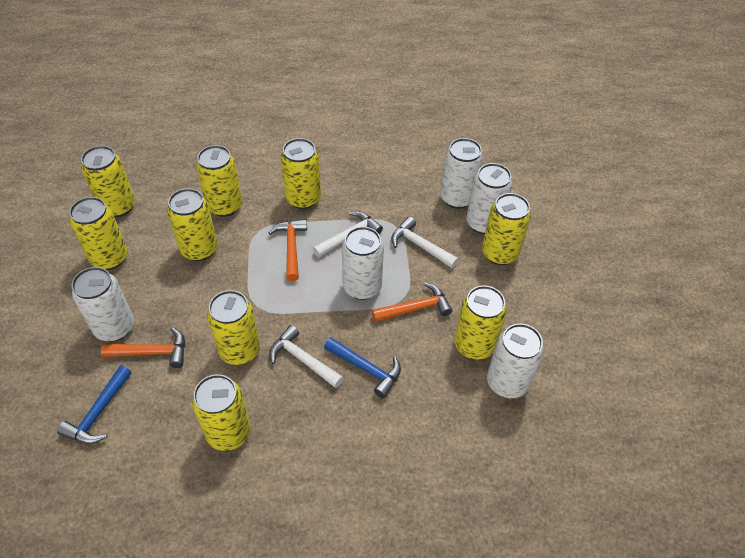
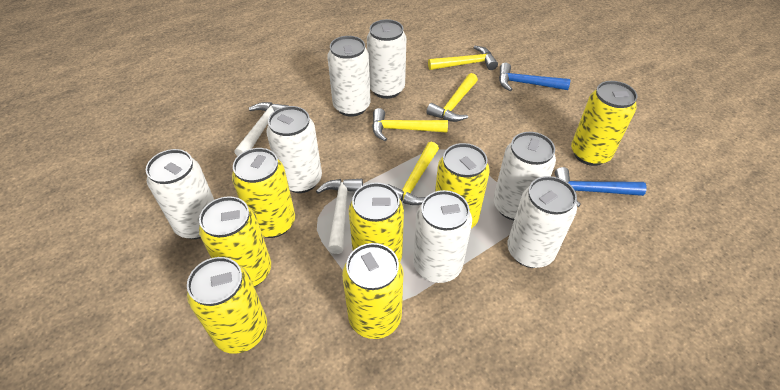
orange hammer: [101,327,185,368] [269,219,307,281] [372,282,452,322] = 3 -> none = 0
white can: [72,267,134,342] [342,226,384,300] [440,138,483,209] [467,163,513,234] [487,324,544,398] = 5 -> [146,149,214,239] [266,106,322,193] [327,36,370,117] [367,19,407,99] [413,190,472,283] [493,132,556,220] [507,176,577,268] = 7
white hammer: [269,325,344,388] [313,211,383,258] [391,217,459,268] = 3 -> [234,102,289,156] [316,179,363,254] = 2
yellow can: [69,197,128,270] [81,146,135,218] [167,188,218,261] [192,374,251,451] [196,145,242,217] [207,290,260,365] [281,138,321,209] [455,286,507,360] [482,193,531,265] = 9 -> [187,257,267,354] [199,196,271,287] [232,148,295,238] [342,243,404,339] [349,182,404,261] [435,143,490,228] [571,81,637,166] = 7
yellow hammer: none = 0 -> [372,108,448,141] [387,142,439,205] [426,73,478,122] [428,46,498,70] = 4

